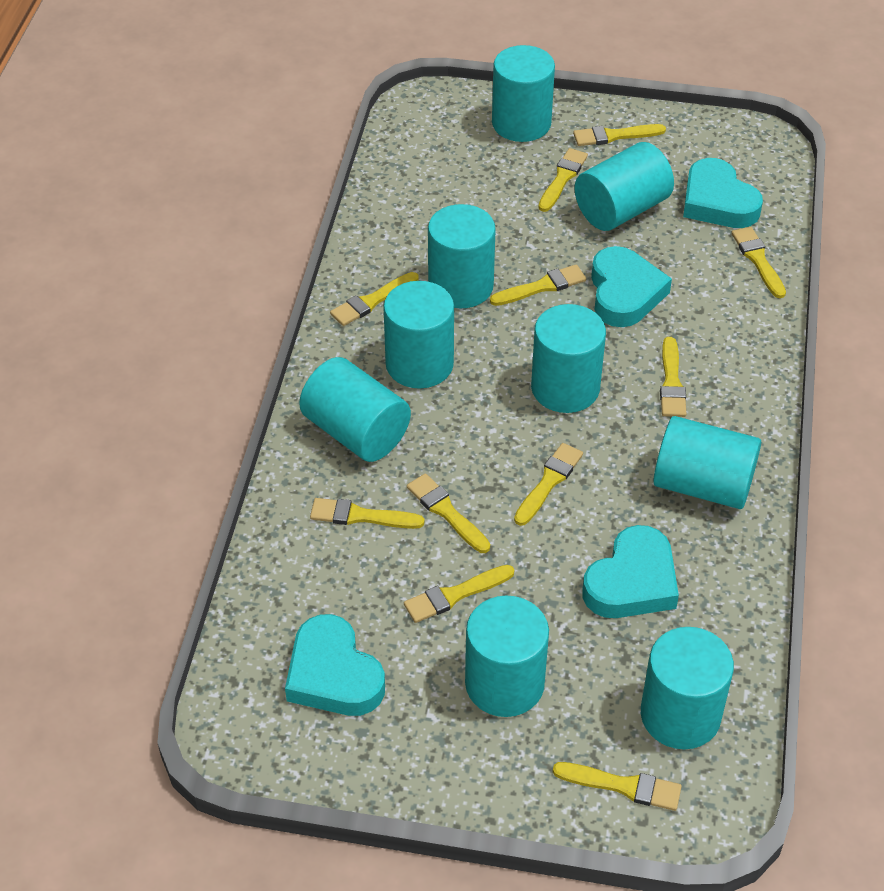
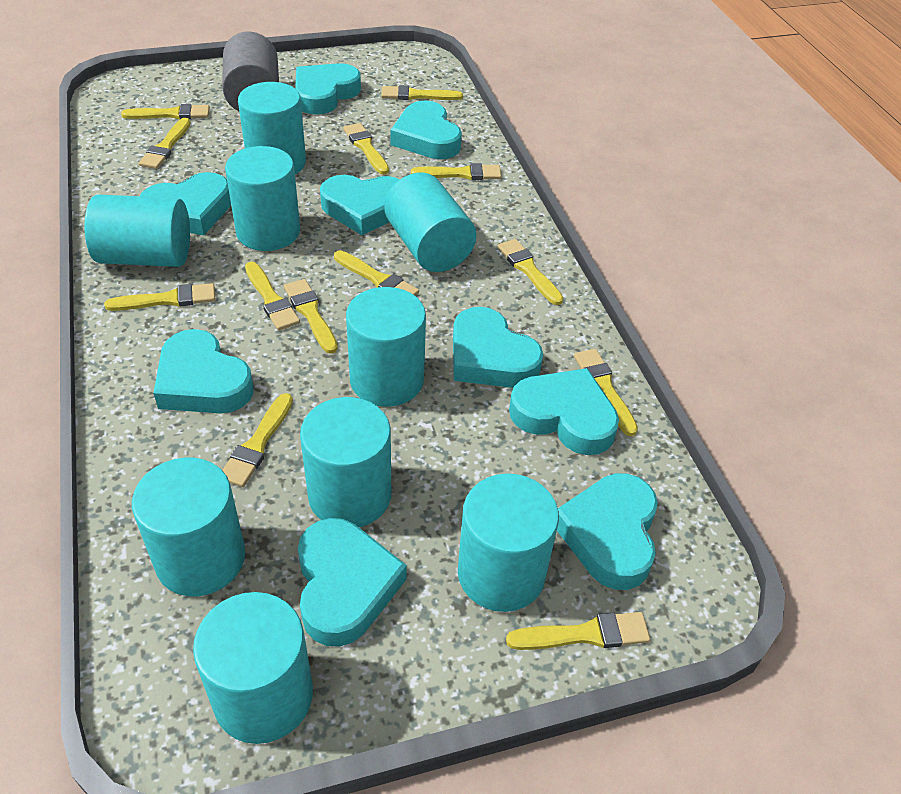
grey cylinder: none = 0 -> [222,32,279,111] = 1
turquoise heart: [285,614,385,716] [582,525,679,618] [591,246,672,327] [683,158,763,228] = 4 -> [140,172,231,235] [154,329,254,413] [295,63,361,115] [298,518,407,647] [320,175,400,235] [390,100,462,159] [453,307,543,388] [509,368,619,455] [557,473,658,590] = 9
yellow brush: [310,498,424,529] [330,272,419,326] [404,565,514,623] [407,473,490,553] [490,264,586,306] [514,443,583,526] [538,148,588,212] [553,762,682,811] [573,124,666,146] [660,337,687,417] [731,227,786,298] = 11 -> [104,283,216,311] [121,104,210,119] [139,118,191,169] [222,393,293,487] [245,262,300,331] [284,279,338,353] [334,250,419,296] [343,123,389,174] [381,85,463,100] [411,163,502,180] [497,239,563,305] [506,612,650,650] [574,349,638,436] = 13

